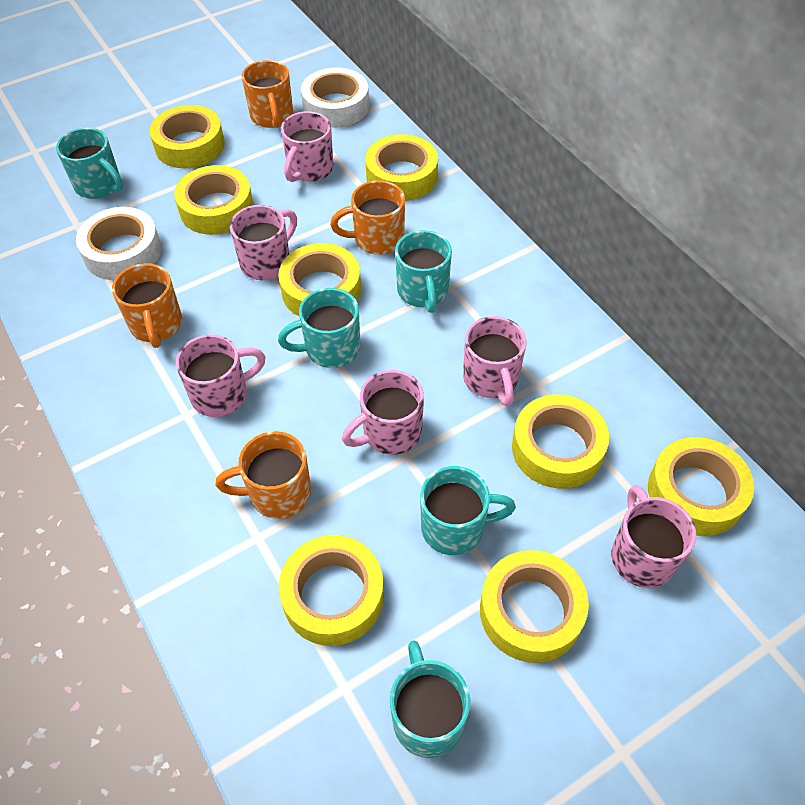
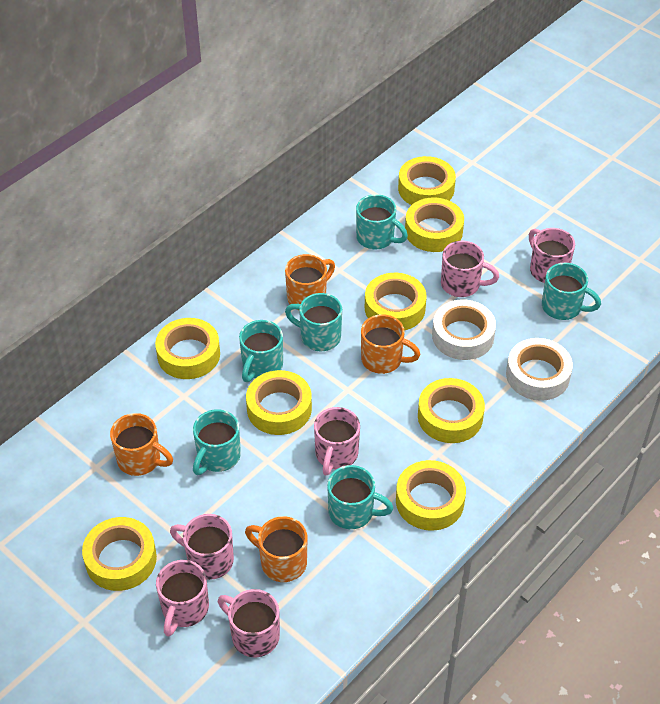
turquoise mug: [56,128,123,199] [278,288,360,368] [390,640,470,758] [395,230,452,313] [420,466,516,555] = 5 -> [193,409,241,475] [239,320,283,382] [285,293,342,352] [327,465,393,529] [356,194,408,249] [542,263,601,320] = 6

